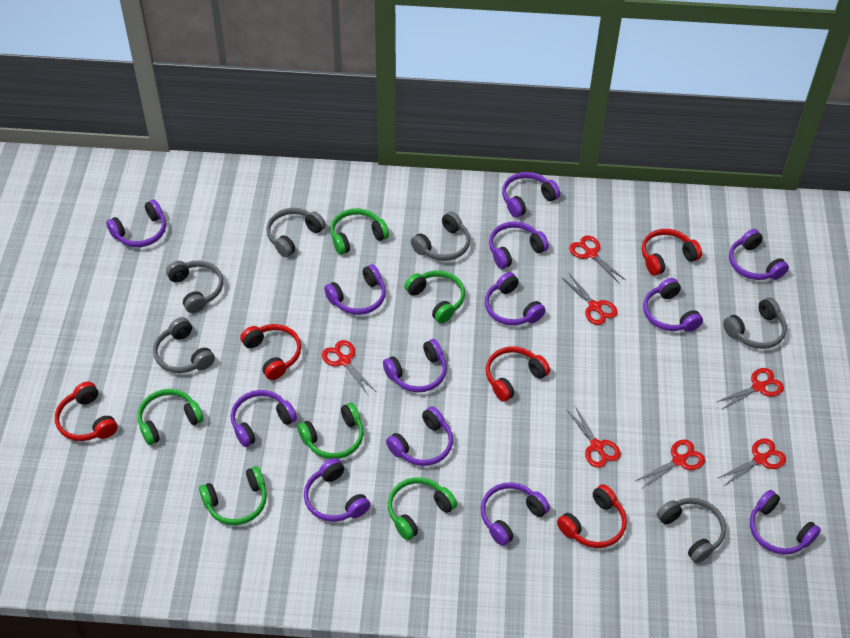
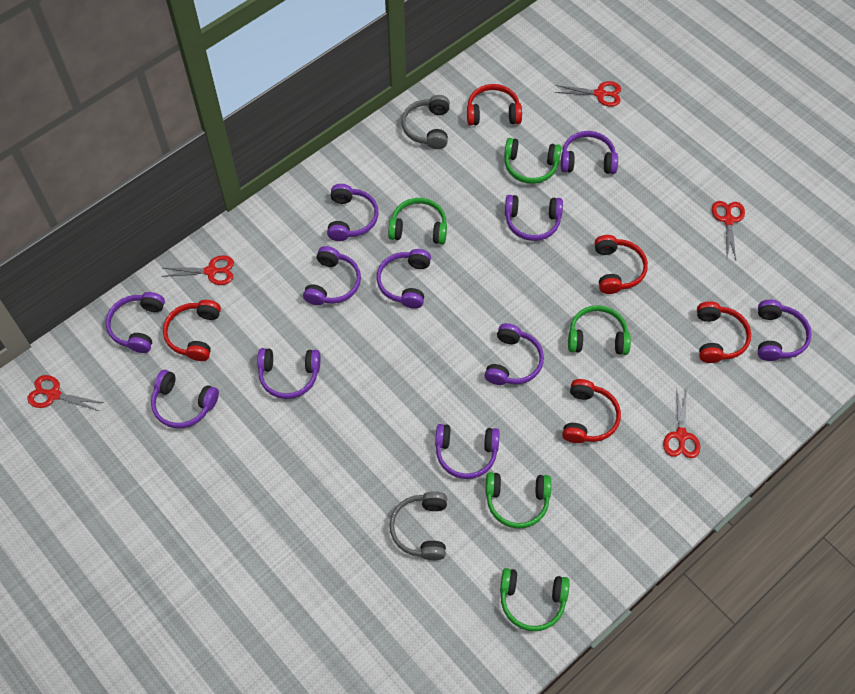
green headphones: [138,389,204,445] [199,466,267,525] [298,403,364,459] [330,208,389,255] [388,477,457,540] [405,270,465,323] = 6 -> [388,198,447,244] [486,472,551,529] [500,568,570,631] [504,138,561,184] [568,305,631,355] = 5
grey headphones: [153,317,215,373] [166,260,223,313] [266,208,326,257] [411,211,470,261] [657,498,726,563] [723,297,787,349] = 6 -> [389,491,447,560] [401,95,450,149] = 2
purple headphones: [106,200,166,247] [231,390,297,447] [304,458,370,522] [324,264,386,315] [383,339,447,393] [386,406,453,466] [481,482,550,546] [485,272,546,325] [489,221,549,269] [502,172,560,218] [643,278,703,332] [729,229,789,280] [750,490,821,555] = 13 -> [106,292,165,353] [151,370,219,428] [257,348,320,399] [303,246,361,305] [327,184,379,241] [377,249,431,309] [435,424,500,479] [485,323,544,385] [505,195,563,241] [561,131,618,174] [758,300,812,361] = 11
red scissors: [322,340,375,395] [563,273,618,325] [566,406,621,468] [569,235,626,284] [636,439,705,488] [717,368,784,410] [718,438,786,486] = 7 -> [27,375,103,411] [161,255,234,285] [555,81,621,107] [663,387,700,458] [712,201,745,260] = 5

